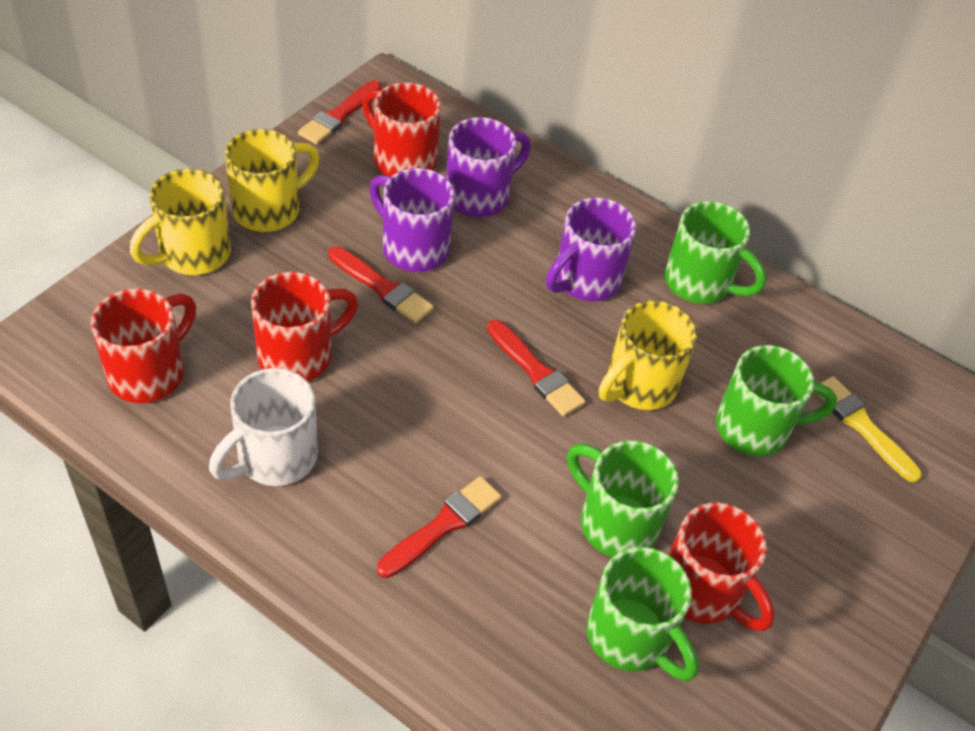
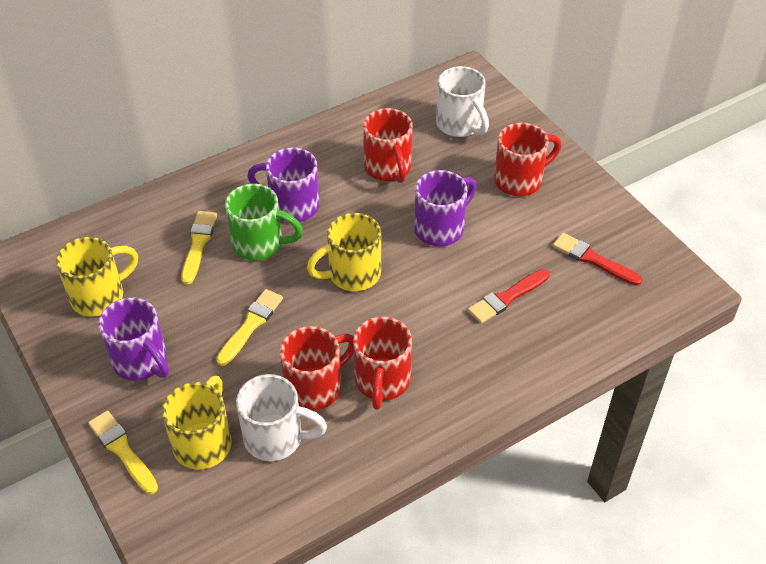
green mug: [567,440,679,557] [586,547,699,681] [664,201,766,304] [716,345,837,456] = 4 -> [225,184,303,261] = 1
red brush: [298,80,382,145] [328,246,434,324] [377,476,501,578] [487,320,585,416] = 4 -> [468,269,550,324] [553,233,642,286] = 2
white mug: [209,368,318,486] = 1 -> [236,374,327,461] [436,66,489,137] = 2
yellow brush: [815,376,922,483] = 1 -> [88,411,158,494] [181,211,217,285] [216,289,283,366] = 3

